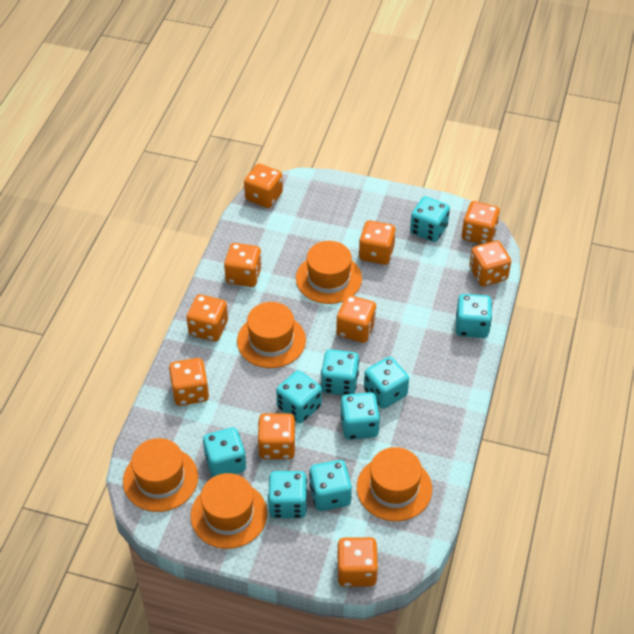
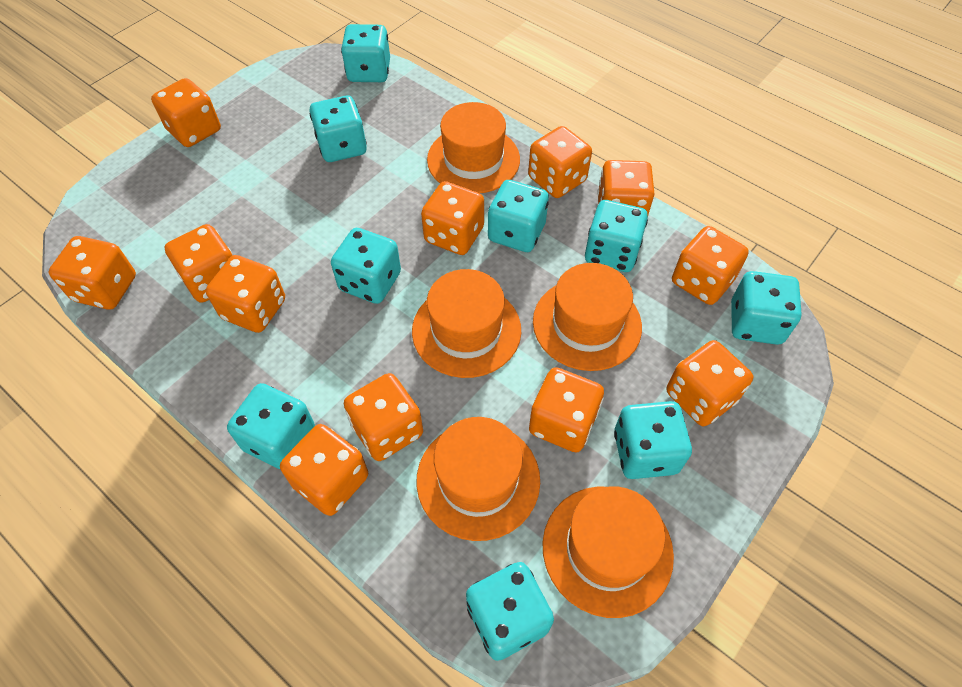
orange dice: [169,358,209,406] [187,294,228,341] [224,243,262,287] [244,164,283,208] [257,413,296,459] [336,295,376,343] [337,537,378,587] [359,220,396,265] [462,201,500,244] [469,240,511,286] = 10 -> [49,236,136,310] [151,78,221,147] [165,224,233,303] [206,255,285,333] [280,424,368,516] [344,373,423,461] [421,181,484,255] [528,126,592,198] [529,367,604,453] [597,160,655,215] [666,340,753,426] [672,226,749,305] = 12

